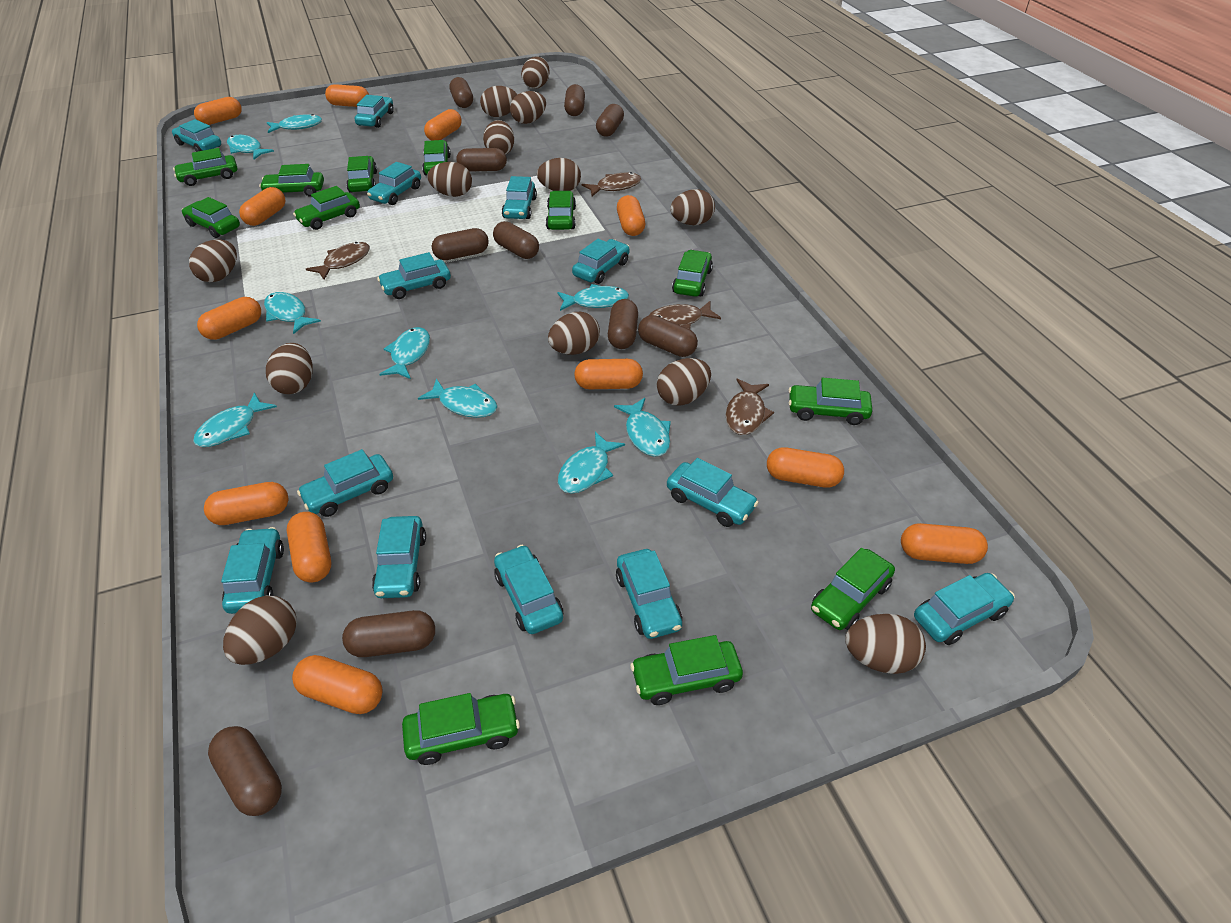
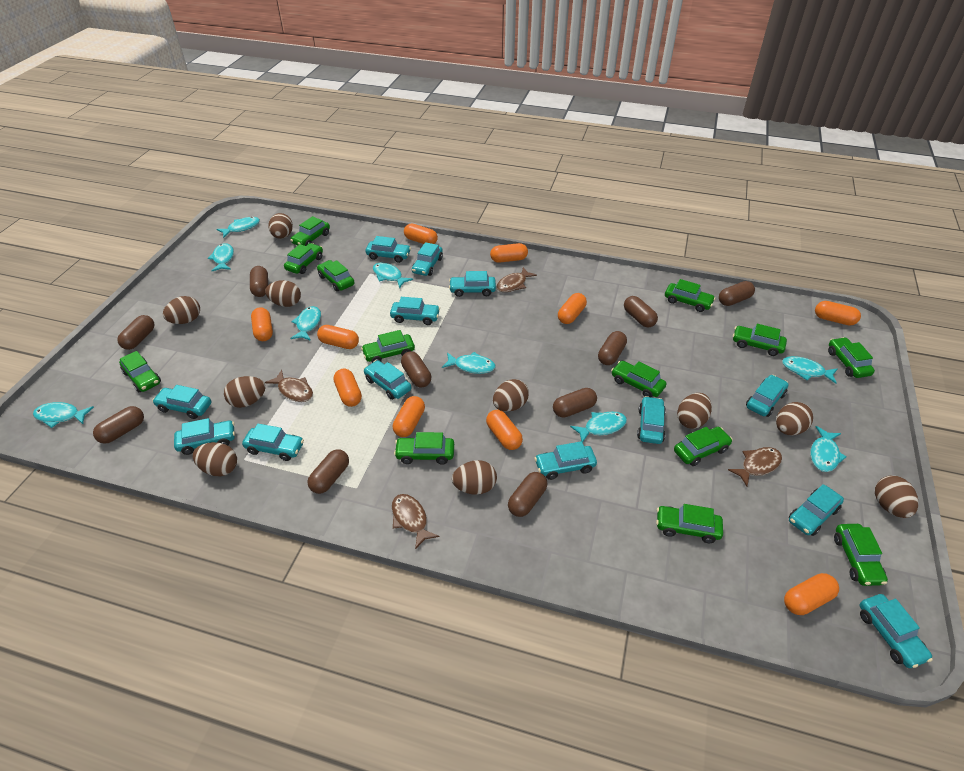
brown egg: [189,239,237,282] [223,595,297,665] [266,343,312,394] [427,162,472,197] [480,86,517,117] [483,120,514,155] [510,91,546,124] [521,57,550,88] [537,158,581,191] [548,312,600,355] [657,358,711,405] [670,189,715,225] [845,614,926,674] = 13 -> [163,296,200,324] [193,442,237,476] [224,376,266,408] [265,280,301,307] [268,213,293,239] [452,460,497,495] [493,379,529,412] [677,393,712,429] [776,402,813,435] [875,476,919,518] = 10
green car: [173,148,237,186] [182,197,240,238] [259,164,324,197] [293,186,360,230] [346,156,377,193] [402,693,520,765] [422,140,451,175] [546,191,576,230] [630,635,743,705] [672,250,713,297] [789,378,872,425] [811,548,895,630] = 12 -> [119,351,161,392] [284,243,323,274] [290,216,330,246] [317,260,354,291] [361,330,415,363] [394,432,454,465] [611,361,667,398] [656,504,723,543] [665,279,715,312] [674,427,733,466] [733,324,787,356] [828,337,875,378] [834,524,888,586] = 13
orange capsule: [194,97,241,125] [197,297,261,340] [204,482,289,525] [239,187,286,226] [287,512,331,582] [292,655,383,714] [325,84,369,107] [424,109,462,141] [574,359,643,389] [617,195,645,236] [767,447,844,488] [901,523,988,564] = 12 -> [251,307,273,341] [317,325,359,349] [334,369,362,407] [393,396,425,437] [404,223,438,244] [486,410,523,450] [490,243,528,263] [558,293,587,324] [784,573,839,615] [815,301,861,325] = 10

